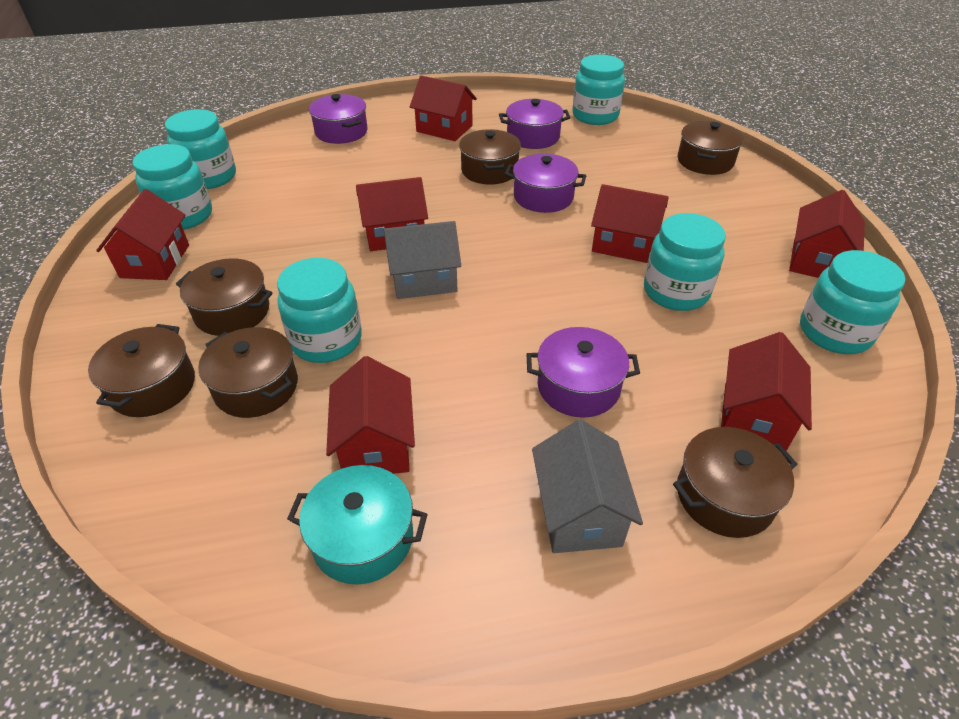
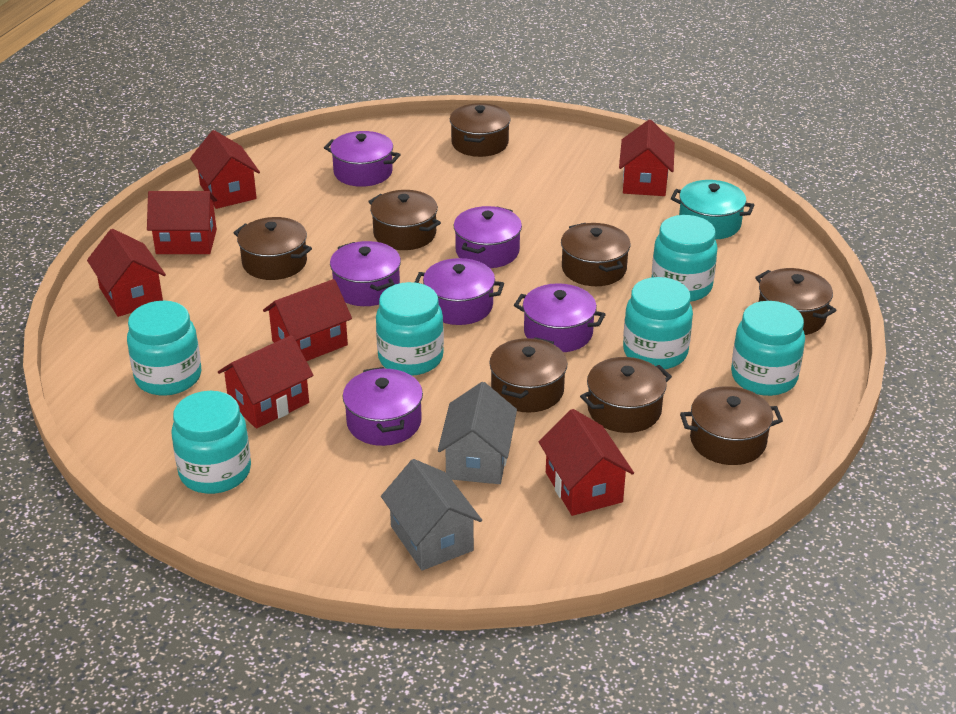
brown pot: [88,324,195,417] [176,258,273,336] [198,327,298,418] [459,129,521,185] [673,427,797,538] [678,121,744,175] = 6 -> [234,217,312,280] [368,190,441,250] [450,103,511,157] [489,337,567,412] [561,223,631,286] [580,357,672,433] [680,386,783,465] [755,268,837,335] = 8
purple pot: [309,94,367,144] [499,99,571,149] [505,154,586,213] [526,327,640,418] = 4 -> [324,131,401,187] [330,241,401,306] [343,367,423,446] [414,258,504,325] [454,206,522,268] [514,283,606,352] = 6

